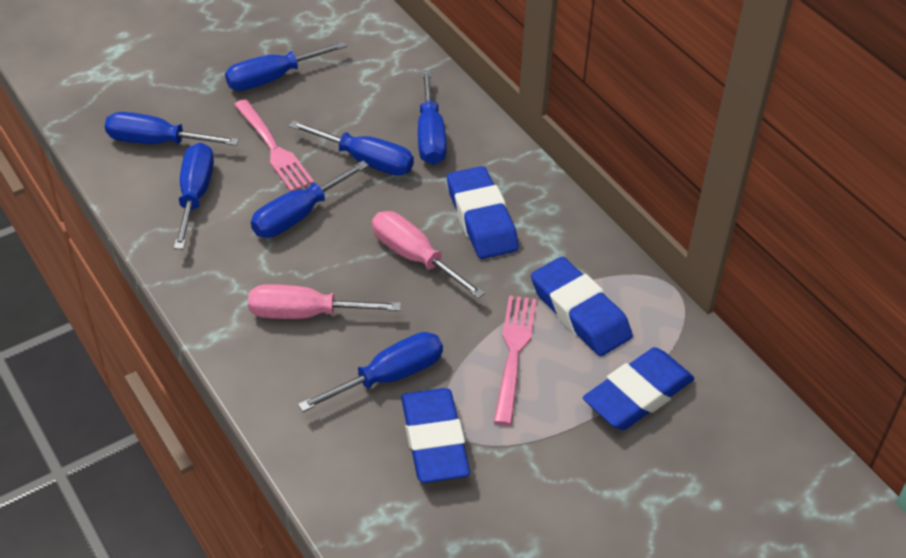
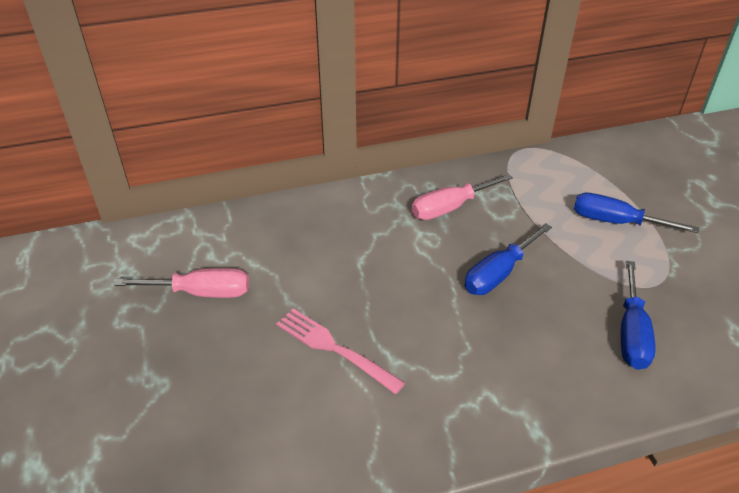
blue eraser: [401,388,470,483] [447,166,519,259] [531,257,633,356] [583,347,694,430] = 4 -> none = 0
blue screwdriver: [105,112,239,146] [174,142,214,249] [225,41,347,91] [251,161,369,238] [289,120,414,176] [298,332,443,412] [418,70,447,165] = 7 -> [465,223,552,295] [574,193,699,233] [621,261,656,370] = 3
pink fork: [234,99,314,191] [494,296,537,425] = 2 -> [276,308,405,394] = 1

